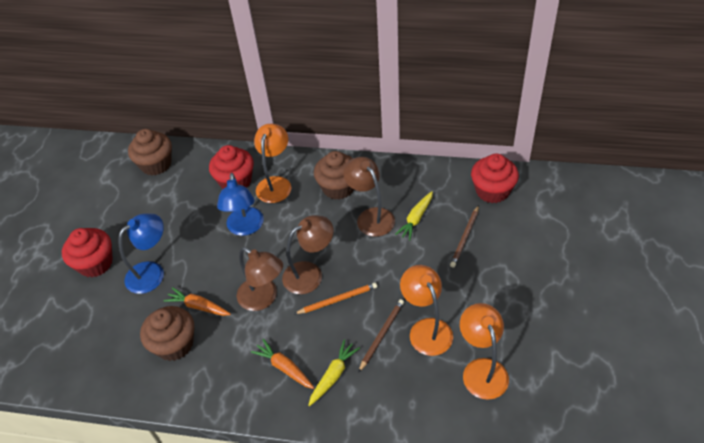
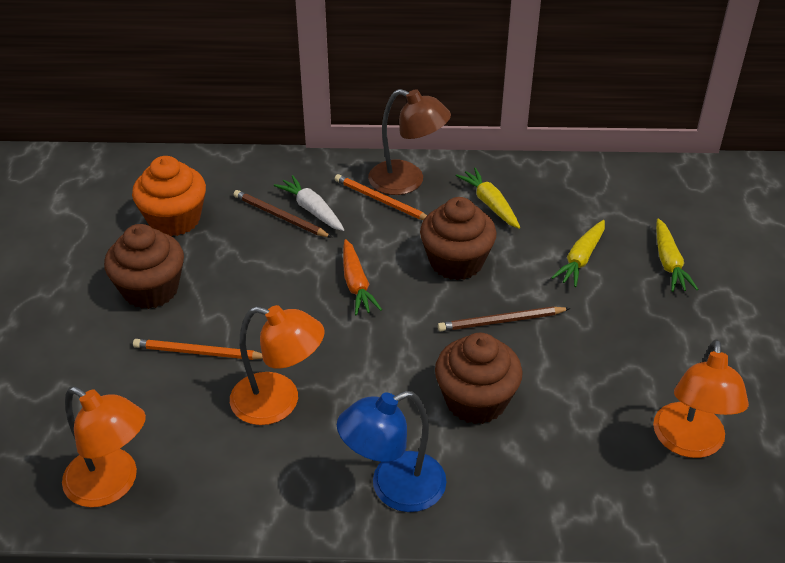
blue lamp: [119,214,164,294] [217,173,264,236] = 2 -> [337,391,446,512] = 1
brown lamp: [237,247,283,311] [282,215,334,294] [343,157,395,237] = 3 -> [368,89,451,195] = 1
orange carrot: [164,287,231,316] [251,339,314,389] = 2 -> [343,239,382,315] = 1
orange cupcake: none = 0 -> [132,156,206,236] = 1
orange pencil: [294,283,377,314] = 1 -> [133,339,263,360] [335,174,427,220] = 2
red cupcake: [62,228,113,277] [209,145,254,189] [471,154,519,203] = 3 -> none = 0
white carrot: none = 0 -> [274,175,344,231] = 1
yellow carrot: [308,340,360,406] [395,191,433,240] = 2 -> [455,168,520,228] [551,220,605,287] [656,218,698,292] = 3

